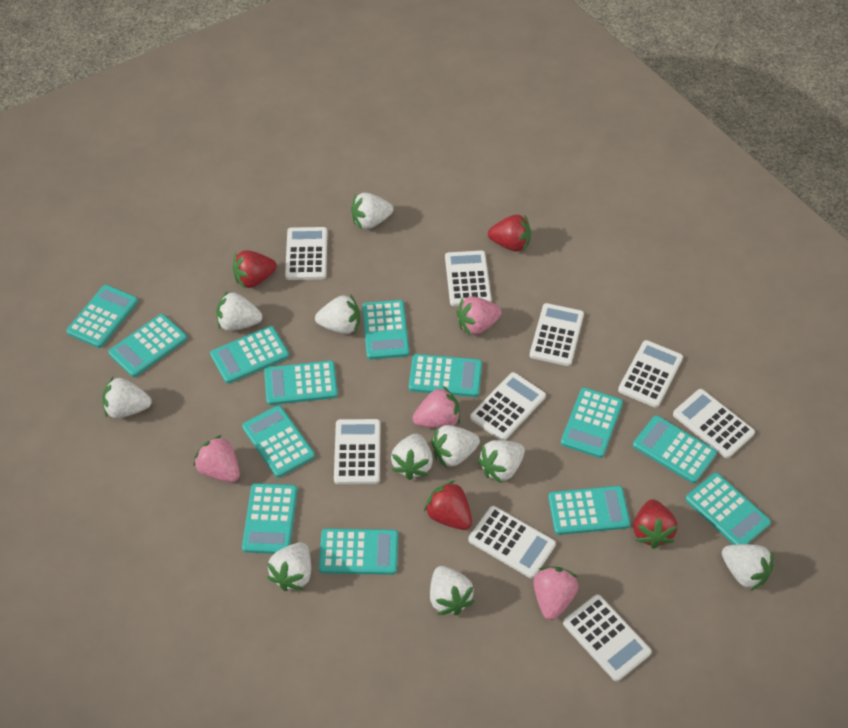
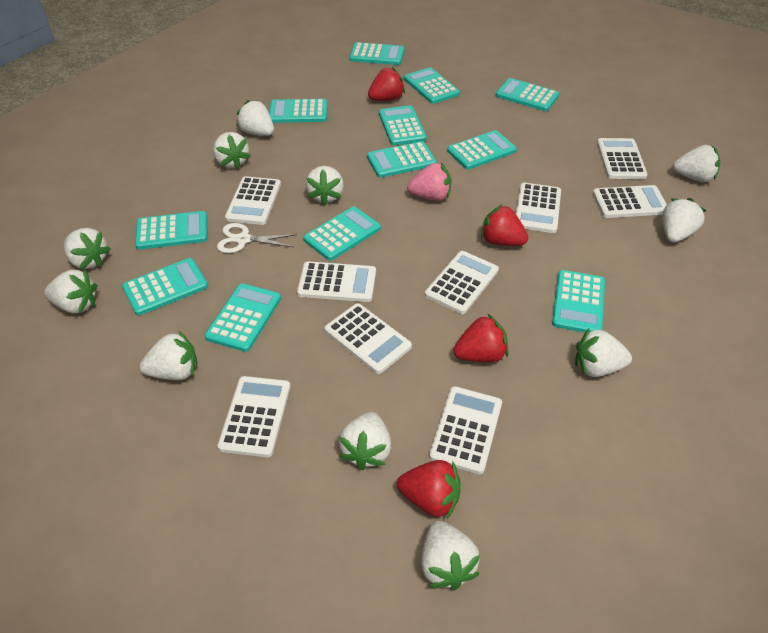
pink strawberry: [194,435,240,482] [412,386,460,428] [457,296,502,336] [533,567,578,620] = 4 -> [407,163,451,201] = 1
turquoise calculator: [66,285,138,348] [108,314,187,377] [210,326,289,384] [242,405,315,478] [242,483,297,554] [264,360,338,405] [319,528,398,575] [362,300,409,359] [409,354,482,397] [548,486,630,535] [561,388,623,458] [633,415,717,483] [685,473,771,545] = 13 -> [122,258,208,315] [135,211,208,250] [205,283,281,352] [269,99,328,123] [303,206,381,261] [349,42,405,65] [367,141,437,178] [379,105,427,145] [404,67,460,104] [447,130,517,170] [496,78,559,111] [552,270,605,333] = 12
white scissors: none = 0 -> [217,223,297,253] = 1
white strawberry: [102,377,152,419] [216,291,262,331] [267,542,311,591] [315,294,360,334] [351,193,393,229] [391,434,433,480] [430,566,475,615] [431,425,480,468] [477,440,525,484] [722,544,774,591] = 10 -> [44,270,97,313] [64,228,111,269] [140,331,197,380] [213,132,251,169] [236,100,274,136] [306,166,344,206] [339,412,391,470] [421,521,480,590] [575,328,632,377] [662,198,707,242] [673,145,720,182] = 11

